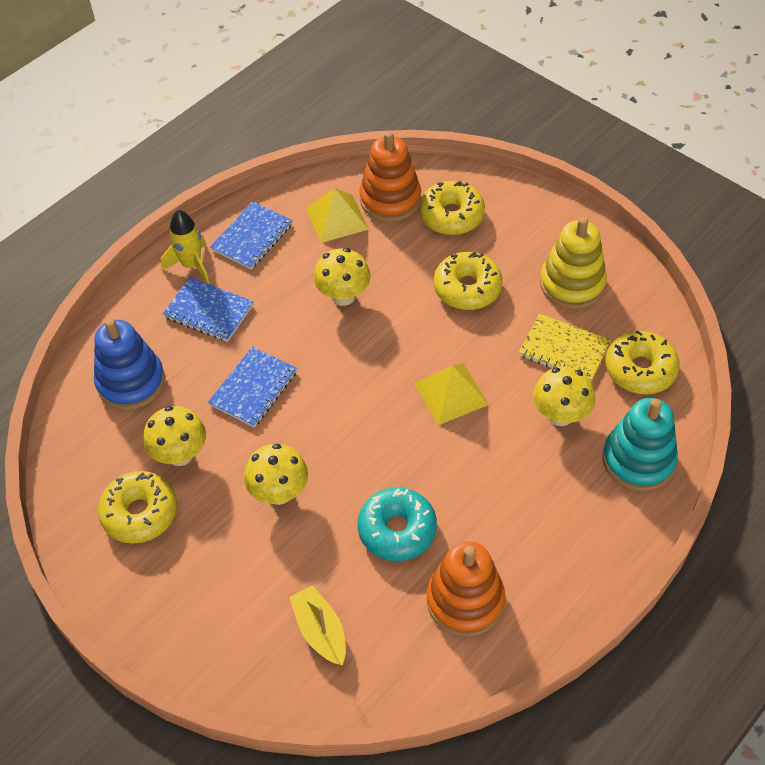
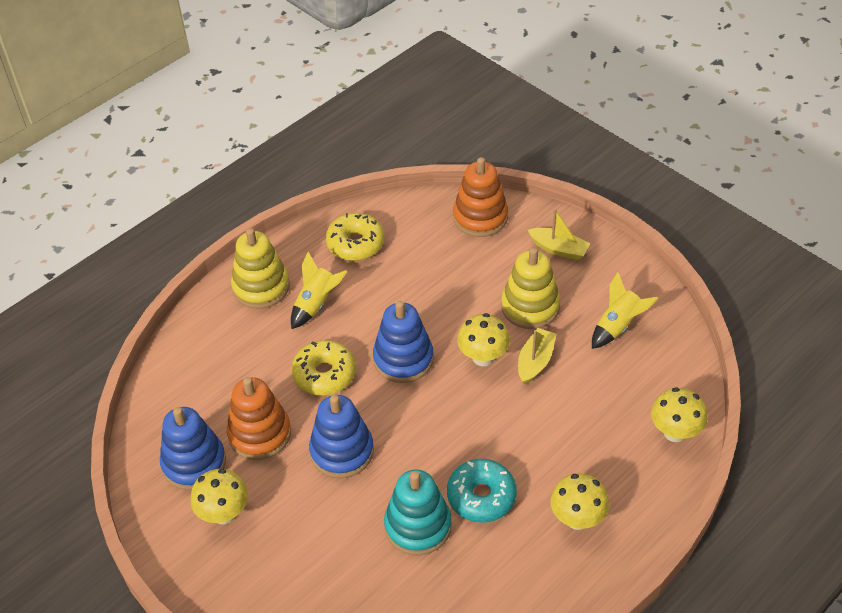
blue notebook: [163,277,254,342] [208,347,297,427] [210,201,293,269] = 3 -> none = 0
blue stacking toy: [94,319,165,410] = 1 -> [160,407,226,490] [309,395,374,478] [373,301,434,383] = 3
yellow boat: [289,585,346,665] = 1 -> [518,328,556,385] [528,208,590,260] = 2
yellow donut: [98,471,177,544] [419,181,485,235] [434,252,503,310] [605,330,680,394] = 4 -> [291,340,356,396] [326,213,385,261] = 2
yellow notebook: [519,314,611,381] = 1 -> none = 0
yellow pyramid: [306,188,369,243] [414,364,489,425] = 2 -> none = 0
yellow rocket: [161,210,210,284] = 1 -> [291,252,348,329] [592,272,658,349] = 2
yellow stacking toy: [540,217,607,309] = 1 -> [231,228,290,309] [501,247,560,329] = 2

